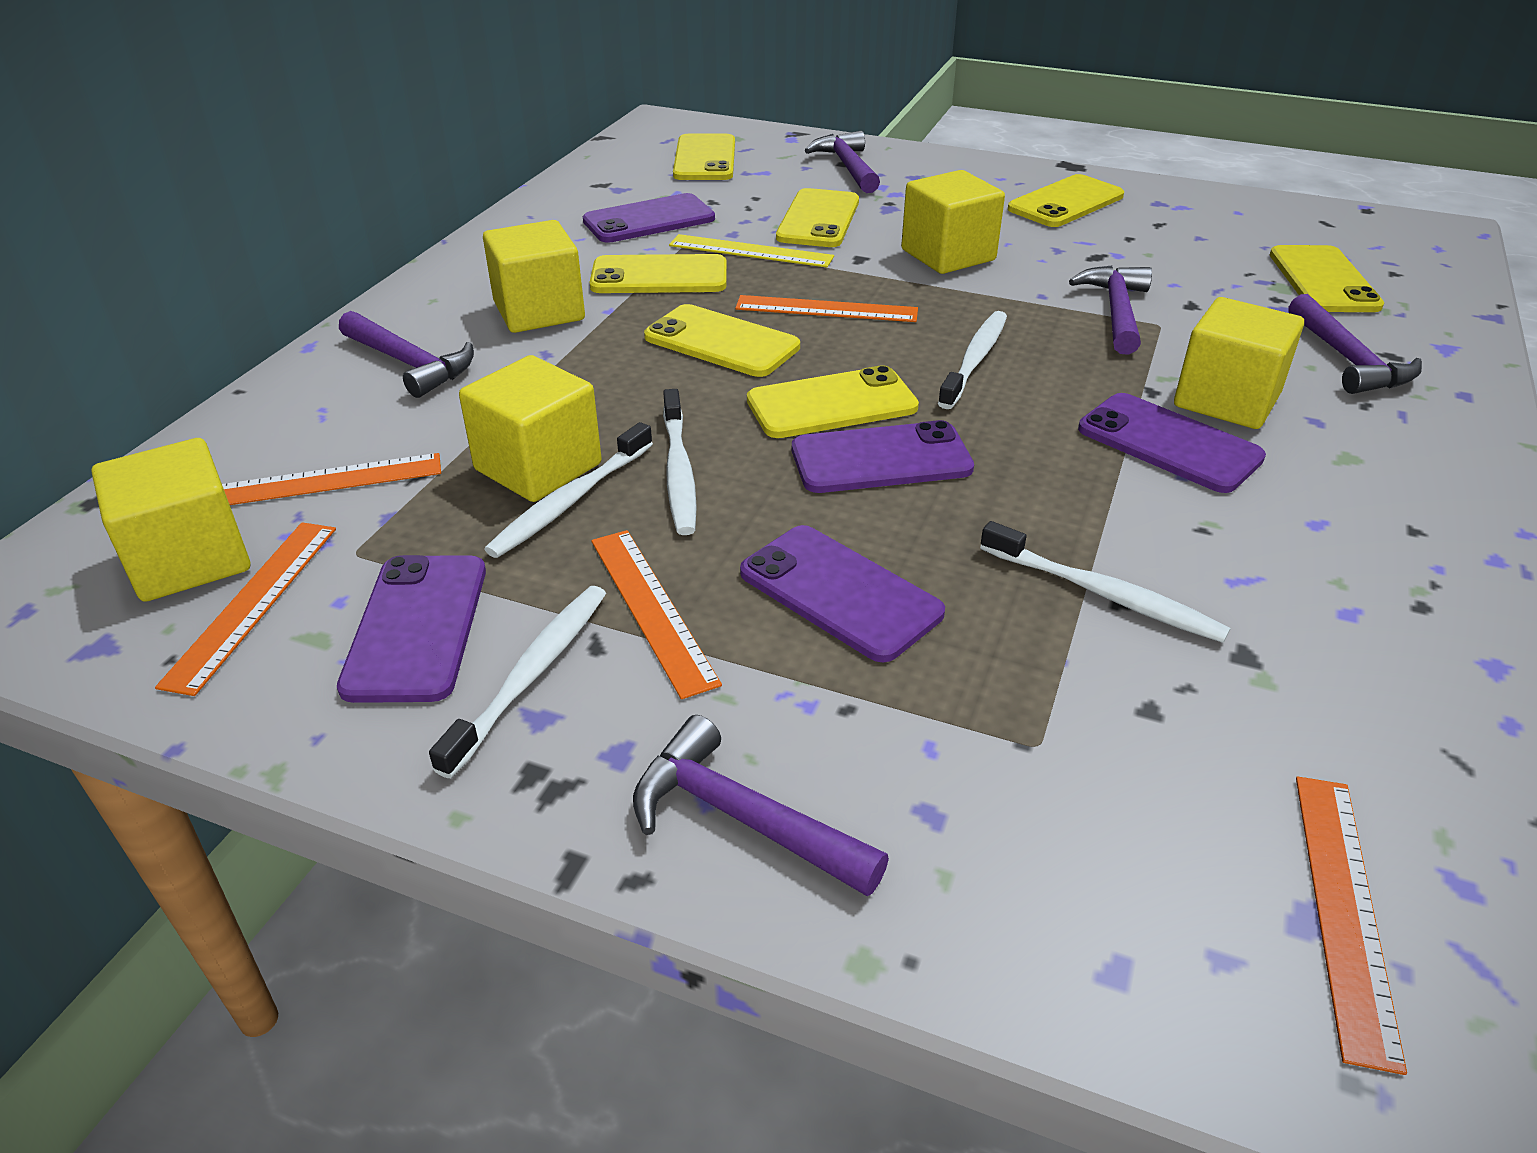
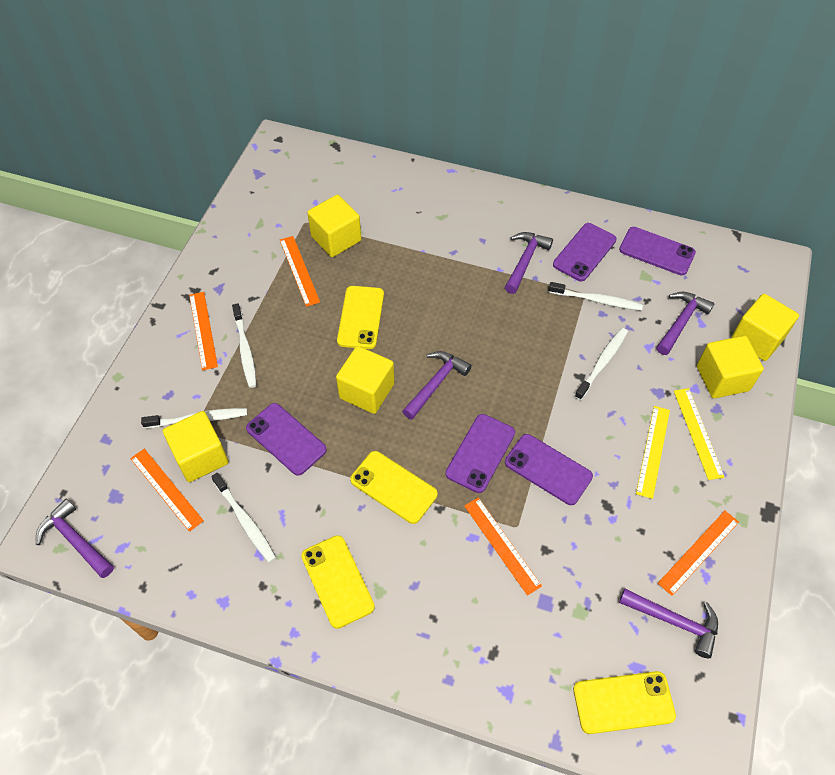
yellow phone: [590,254,727,293] [644,304,800,377] [673,134,735,180] [747,365,919,438] [776,188,859,247] [1008,174,1124,227] [1270,245,1384,312] = 7 -> [301,535,375,629] [337,286,384,349] [350,451,438,524] [573,671,676,734] = 4
yellow ruler: [669,234,834,268] = 1 -> [636,406,670,499] [674,388,724,480] = 2

